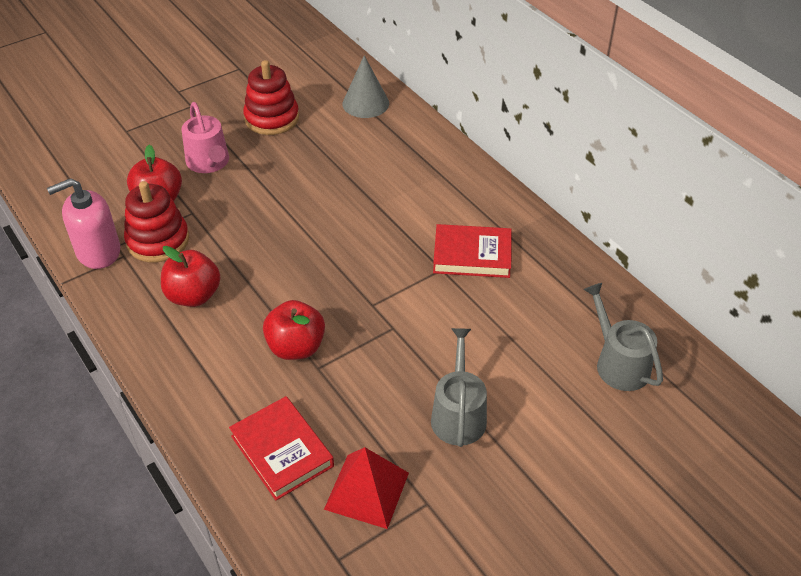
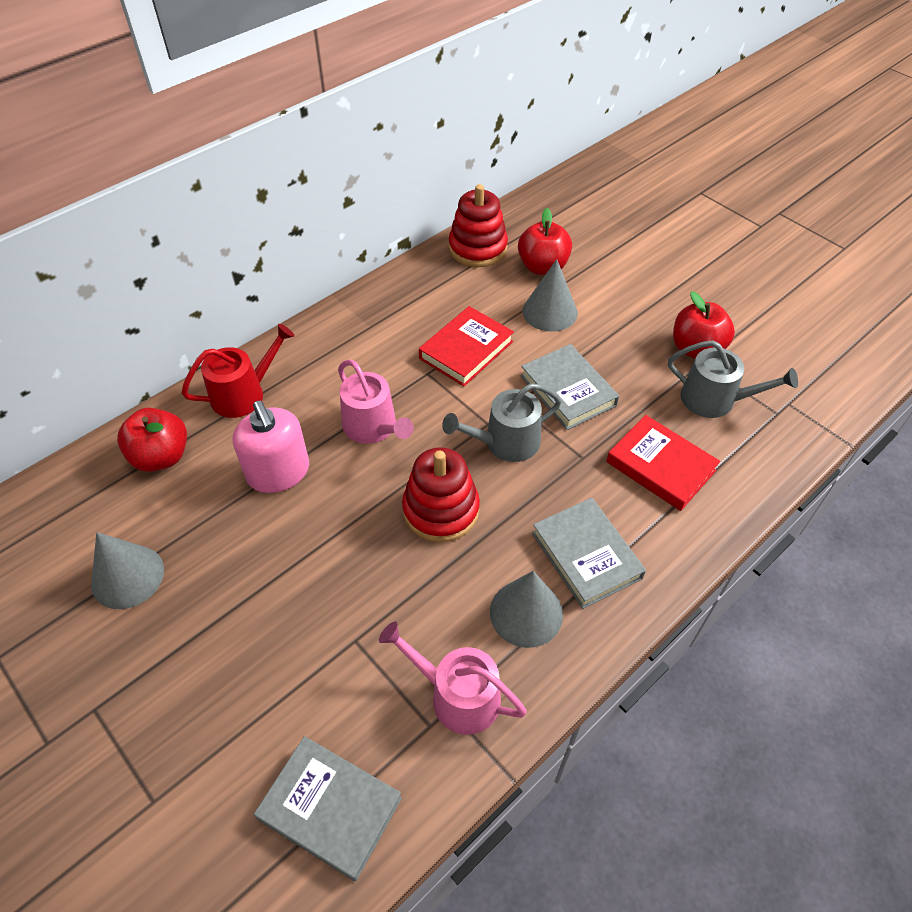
grey book: none = 0 -> [254,736,402,881] [520,344,619,430] [532,498,646,609] = 3
grey cone: [342,55,389,118] = 1 -> [91,532,164,609] [490,571,563,648] [523,259,578,332] = 3
pink watering can: [182,102,229,173] = 1 -> [338,359,414,444] [379,621,527,735] = 2
red pyramid: [324,447,409,529] = 1 -> none = 0
red watering can: none = 0 -> [182,324,295,418] = 1

